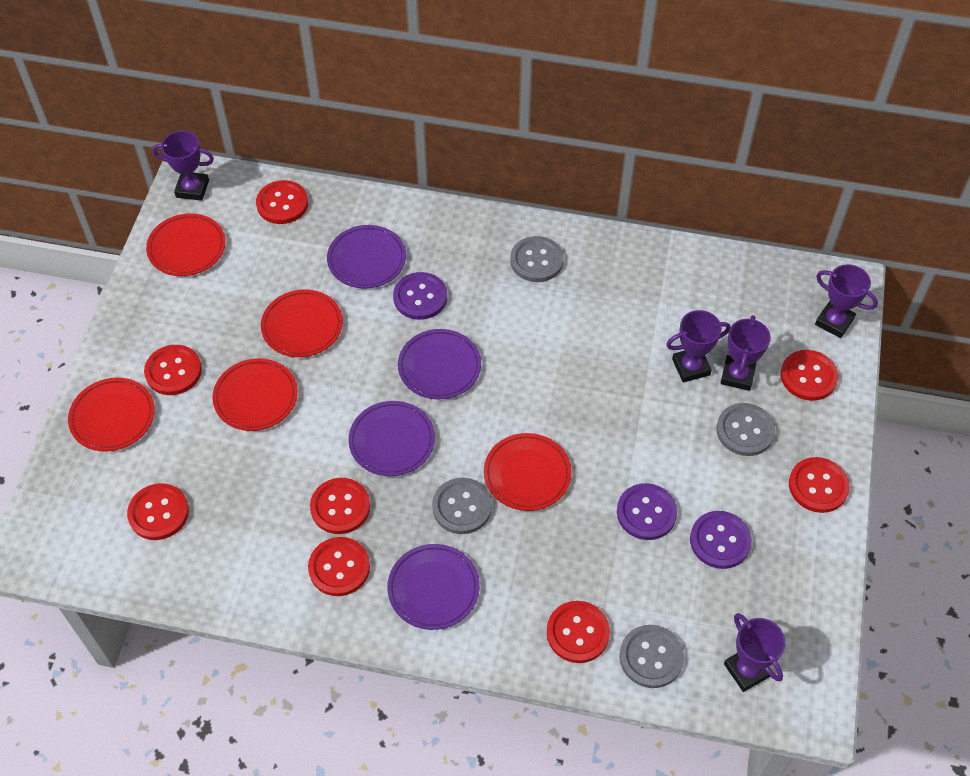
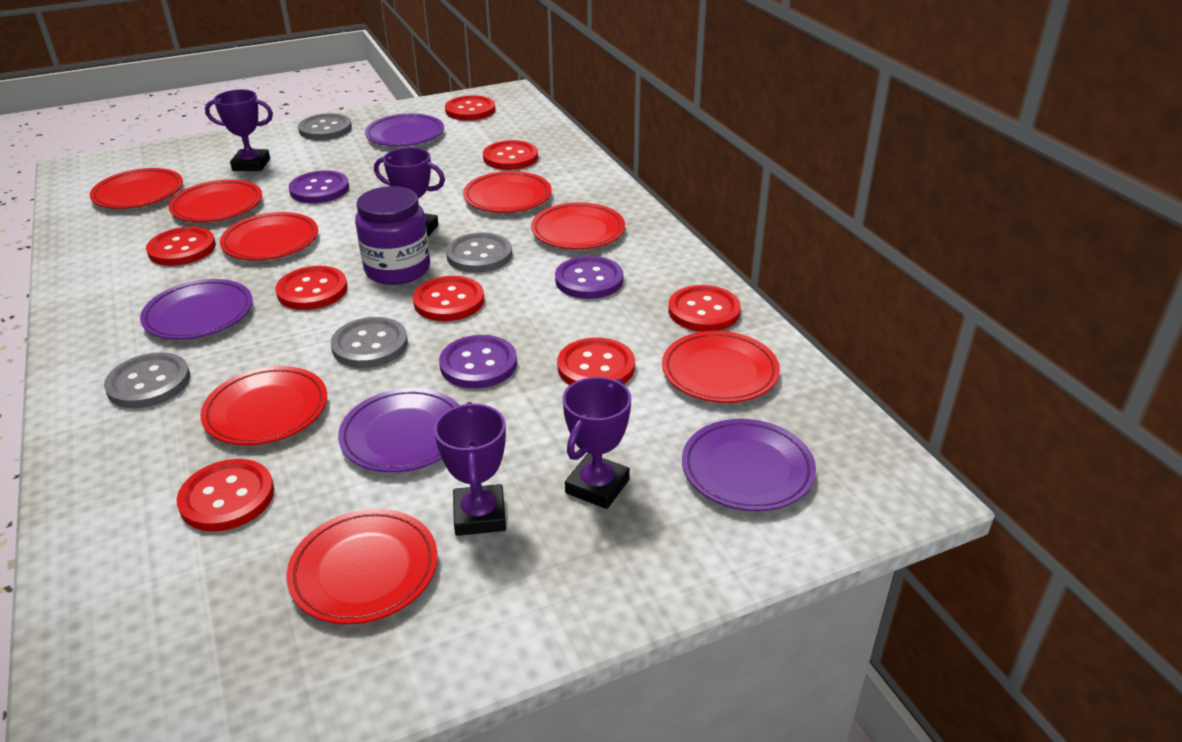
purple jar: none = 0 -> [355,186,430,285] = 1
purple trophy: [152,131,214,201] [666,310,731,383] [721,315,771,391] [724,613,785,692] [815,264,878,338] = 5 -> [205,89,273,171] [374,147,445,237] [434,402,506,536] [563,377,631,509] = 4
red plate: [68,378,155,452] [146,213,226,276] [212,358,298,431] [261,290,343,357] [484,433,572,511] = 5 -> [90,168,183,209] [169,179,262,222] [200,366,327,445] [220,212,318,260] [286,509,438,624] [463,171,552,213] [531,202,625,249] [662,331,780,403] = 8

